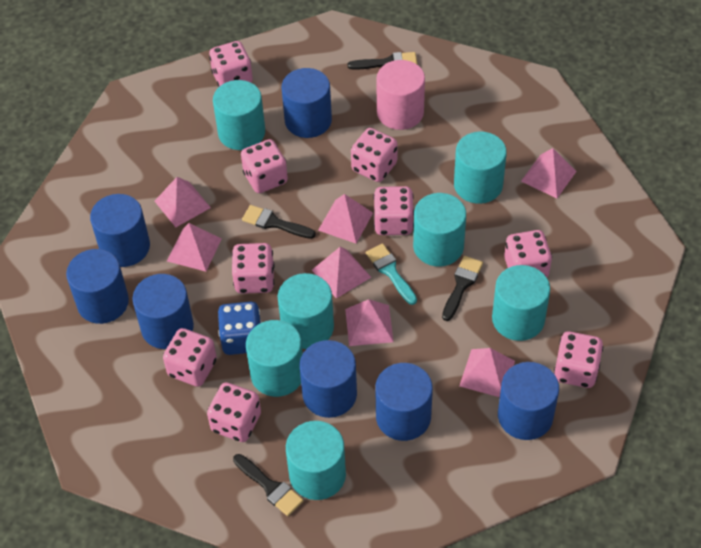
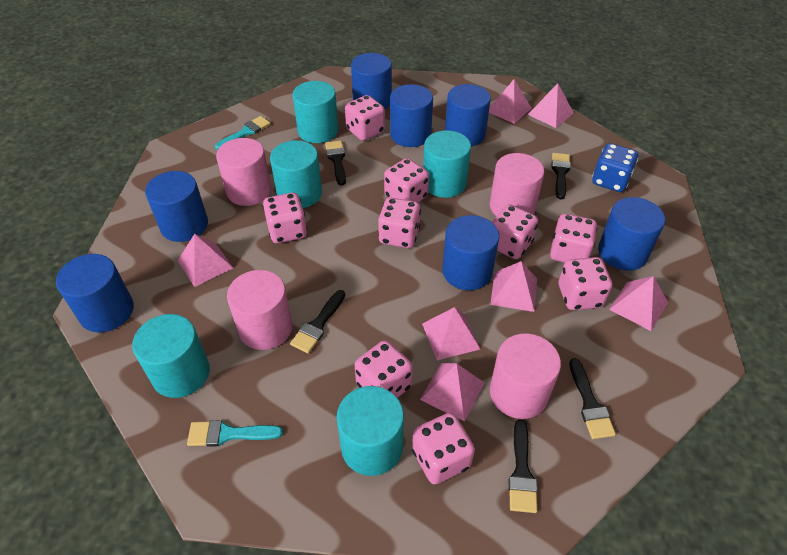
black brush: [233,454,303,516] [242,205,316,239] [348,52,418,70] [442,256,483,321] = 4 -> [290,290,345,353] [325,140,346,185] [509,419,537,513] [551,153,571,199] [569,358,616,439] = 5
pink cylinder: [376,60,425,130] = 1 -> [216,138,271,206] [227,270,293,350] [490,153,544,216] [490,333,561,419] = 4
turquoise brush: [366,243,417,305] = 1 -> [187,420,283,447] [215,116,271,150] = 2
turquoise cylinder: [213,80,265,150] [246,320,303,397] [278,273,334,349] [286,421,346,500] [413,193,466,267] [454,132,507,204] [492,265,550,341] = 7 -> [132,314,210,398] [270,140,322,208] [293,81,338,143] [337,386,404,476] [423,130,471,198] = 5

